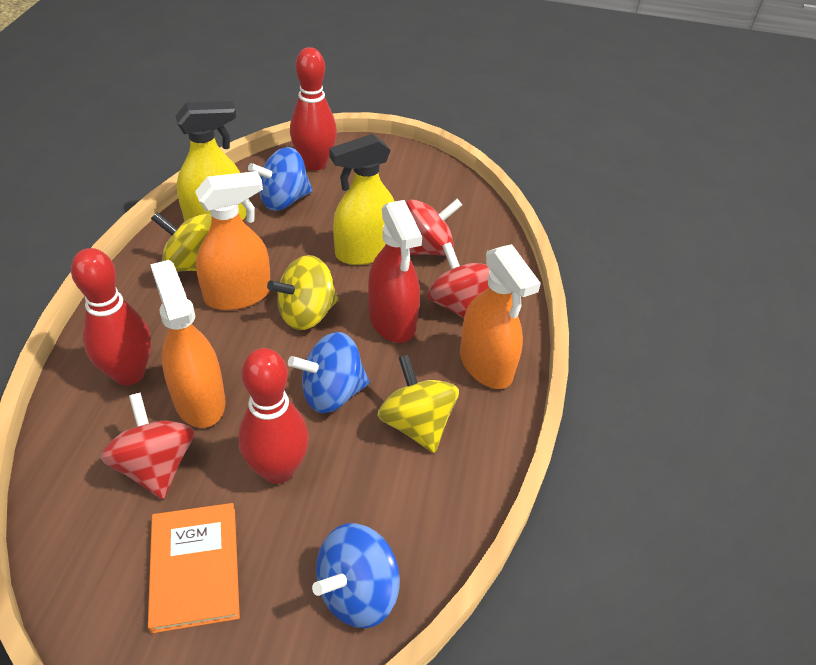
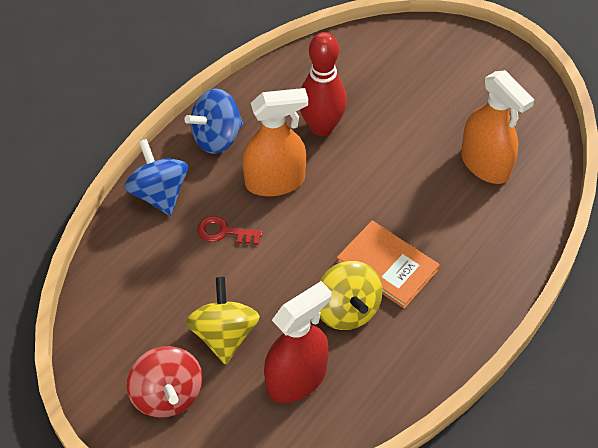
blue spinning top: [248,147,313,211] [288,332,370,413] [312,523,400,628] = 3 -> [124,139,188,216] [184,88,243,154] = 2
orange spray bottle: [150,260,226,428] [195,171,270,310] [460,244,541,389] = 3 -> [242,88,308,196] [461,70,534,184] = 2
red bowling pin: [71,248,151,386] [238,348,309,484] [290,47,337,171] = 3 -> [300,32,347,136] = 1
red key: none = 0 -> [197,216,262,245] = 1
red spinning top: [101,393,194,499] [406,199,462,256] [427,242,490,318] = 3 -> [127,346,203,418] = 1
yellow spinning top: [151,212,212,272] [267,255,339,330] [377,354,459,453] = 3 -> [186,277,260,365] [318,261,383,330] = 2
yellow spray bottle: [176,101,247,222] [329,134,395,265] = 2 -> none = 0

